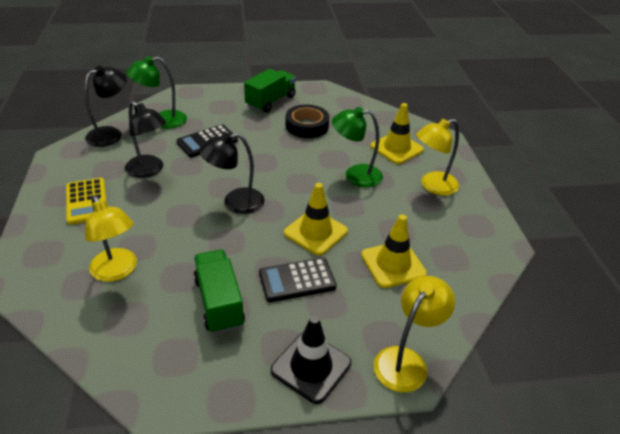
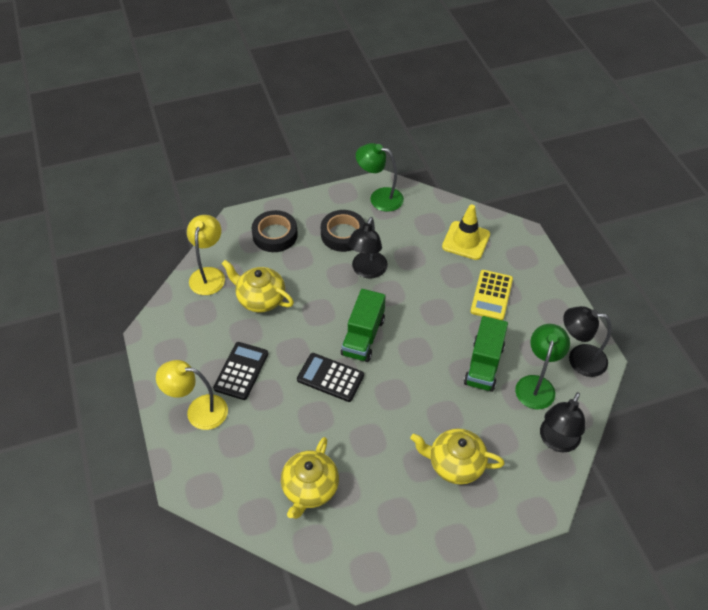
black tape: [285,104,329,138] = 1 -> [252,210,298,252] [321,210,365,252] = 2
black traffic cone: [271,315,351,404] = 1 -> none = 0
yellow lamp: [85,195,137,282] [374,276,455,392] [416,119,459,196] = 3 -> [156,360,228,430] [187,215,225,295] = 2
yellow teapot: none = 0 -> [221,260,294,313] [281,437,339,519] [410,428,505,485] = 3
yellow traffic cone: [284,183,348,255] [361,214,427,288] [370,103,424,164] = 3 -> [442,204,490,260] = 1

